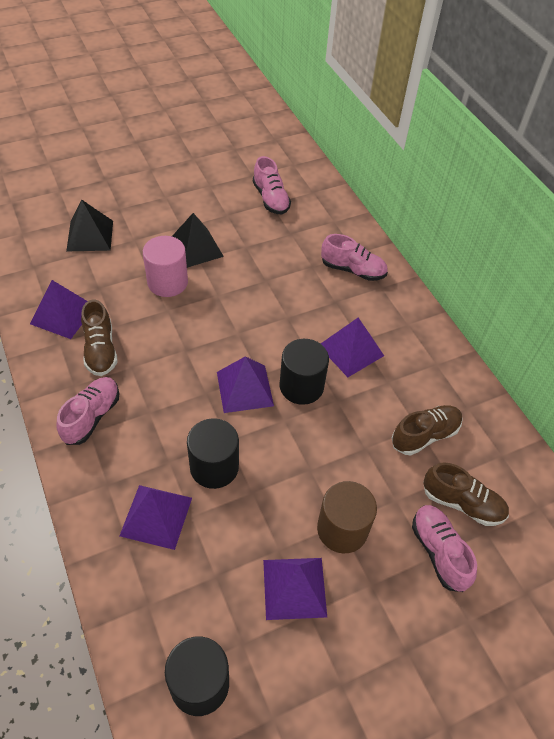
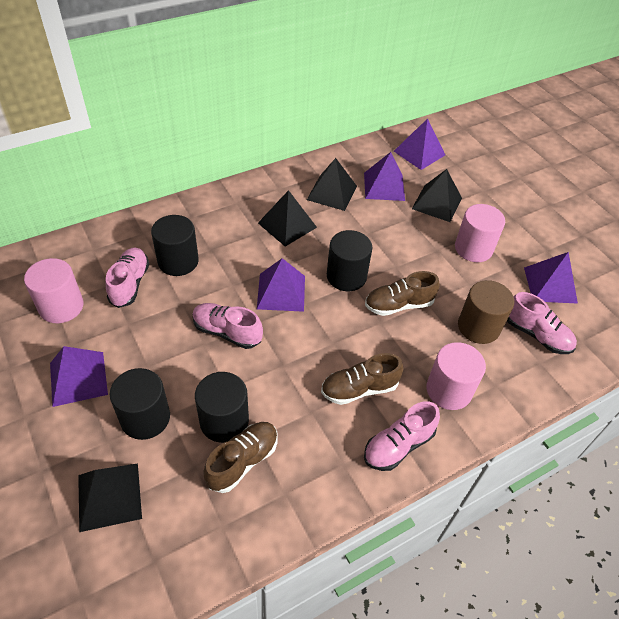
black cylinder: [165,636,229,716] [187,418,239,489] [280,339,329,405] = 3 -> [110,368,170,440] [151,215,199,276] [195,372,249,443] [327,230,372,291] = 4
black pyramid: [66,200,113,252] [172,213,224,268] = 2 -> [78,463,142,532] [258,190,317,247] [307,158,357,211] [412,169,462,222] = 4
pink cylinder: [143,236,188,297] = 1 -> [24,258,83,323] [427,342,486,410] [455,204,505,262] = 3

